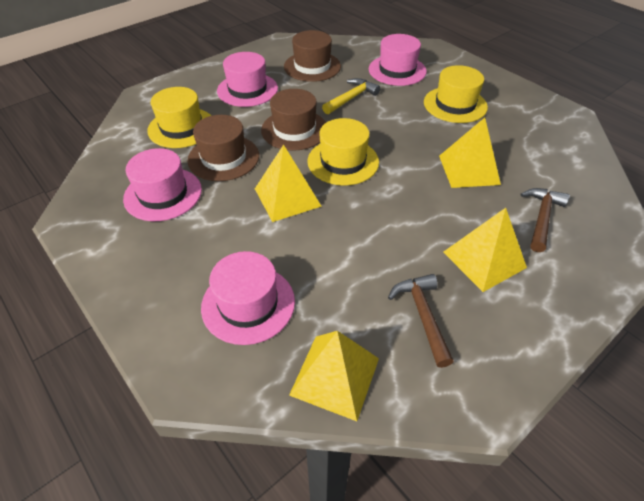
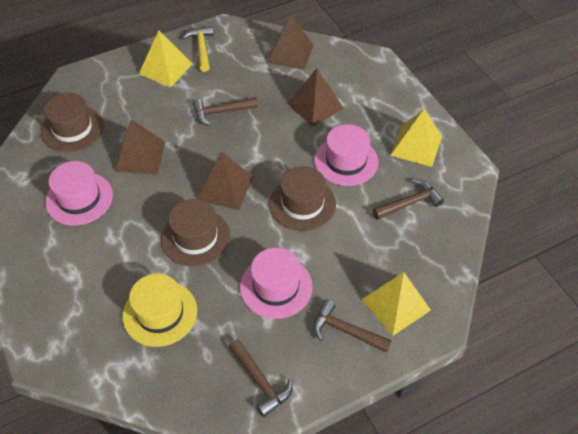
brown hammer: [388,274,454,368] [521,188,570,252] = 2 -> [193,97,258,126] [229,339,293,417] [313,299,392,353] [373,179,444,220] = 4
brown pyramid: none = 0 -> [115,119,165,174] [197,152,253,210] [267,15,314,70] [287,68,344,127] = 4
pink hat: [123,148,202,221] [201,251,295,345] [217,52,278,107] [369,34,427,86] = 4 -> [45,161,113,226] [240,248,312,319] [314,124,378,186] = 3
yellow hat: [147,87,211,148] [308,118,379,186] [424,65,488,123] = 3 -> [122,274,197,347] = 1
yellow pyramid: [255,144,322,222] [289,331,379,421] [439,118,501,188] [443,208,527,292] = 4 -> [139,31,193,87] [361,272,431,336] [390,109,442,167] = 3

